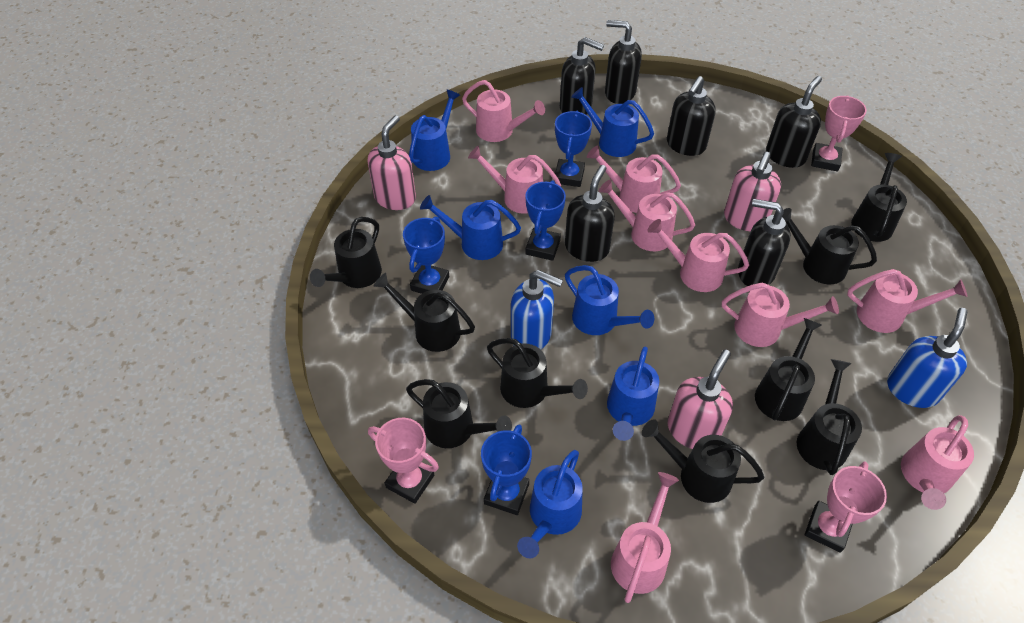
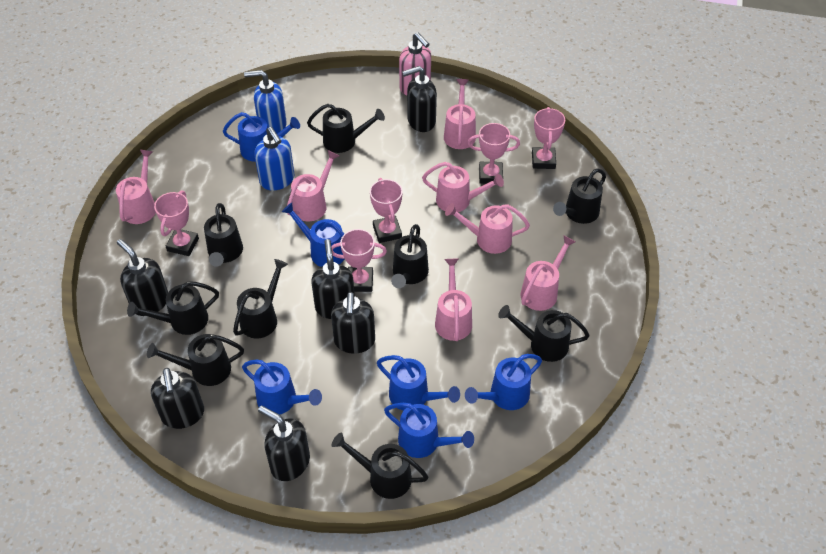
blue trophy: [403,216,449,294] [481,425,532,515] [525,180,566,261] [554,110,592,187] = 4 -> none = 0
pink soap dispenser: [368,115,416,210] [668,350,733,449] [724,152,781,231] = 3 -> [399,33,431,95] = 1
pink trophy: [368,418,439,504] [805,462,887,553] [811,95,867,171] = 3 -> [154,191,199,256] [331,229,387,292] [370,178,402,243] [467,123,520,184] [532,107,565,169] = 5
pink watering can: [462,80,545,142] [468,146,561,214] [587,145,681,213] [599,180,695,251] [611,472,679,603] [648,219,749,292] [722,283,839,347] [847,269,967,333] [901,415,974,510] = 9 -> [116,149,156,224] [287,150,340,221] [422,162,504,212] [435,259,472,341] [444,79,476,149] [445,203,530,254] [521,235,576,311] = 7

